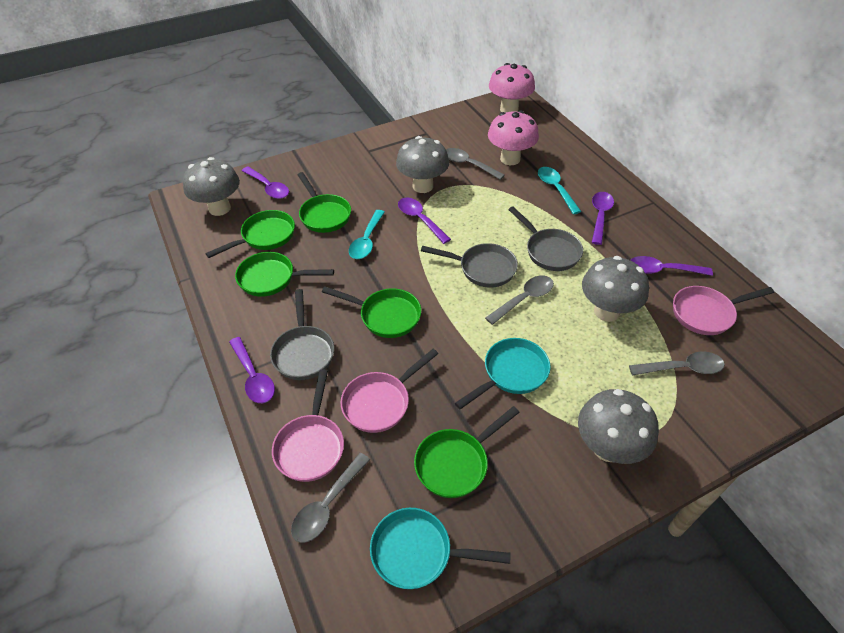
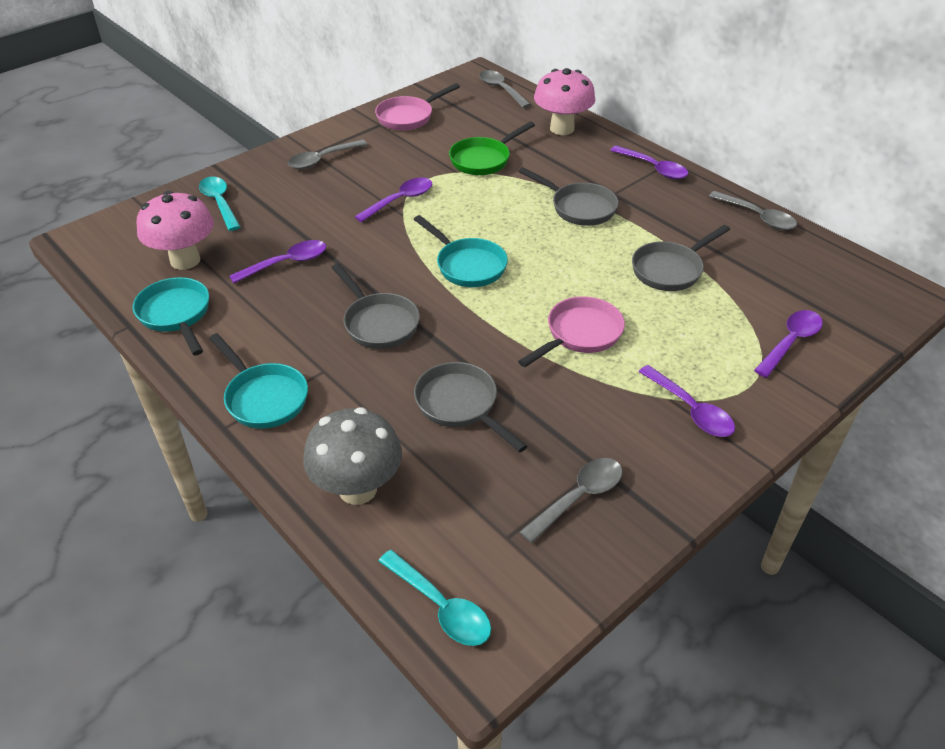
green pan: [205,210,295,258] [235,252,334,297] [298,172,351,233] [322,286,421,338] [414,406,520,498] = 5 -> [449,122,535,175] = 1
grey mushroom: [183,157,240,216] [396,136,449,193] [578,389,659,464] [582,256,649,322] = 4 -> [303,407,402,505] = 1
grey pan: [270,289,334,380] [421,243,518,288] [508,206,583,271] = 3 -> [331,263,420,349] [414,362,527,453] [519,167,619,226] [632,225,730,291] = 4
pink pan: [272,369,344,482] [340,349,438,433] [673,286,774,335] = 3 -> [375,83,460,131] [518,296,625,367] = 2
turquoise pan: [370,508,511,589] [455,338,551,409] = 2 -> [133,277,209,355] [209,333,308,429] [414,215,508,287] = 3

